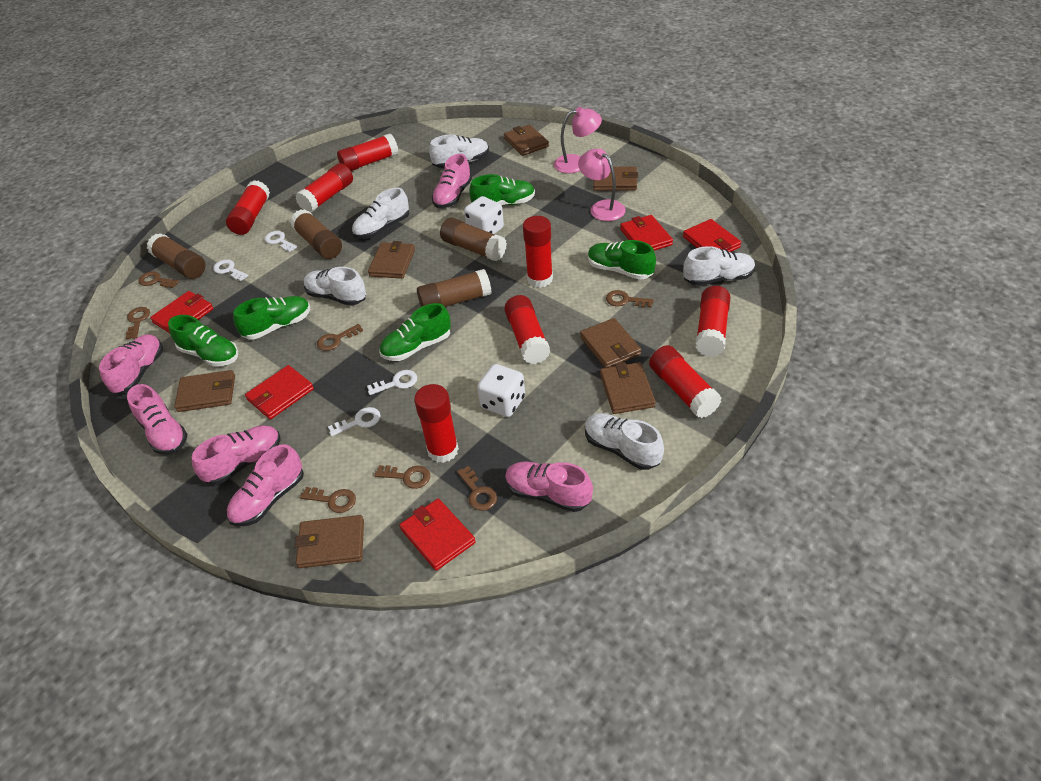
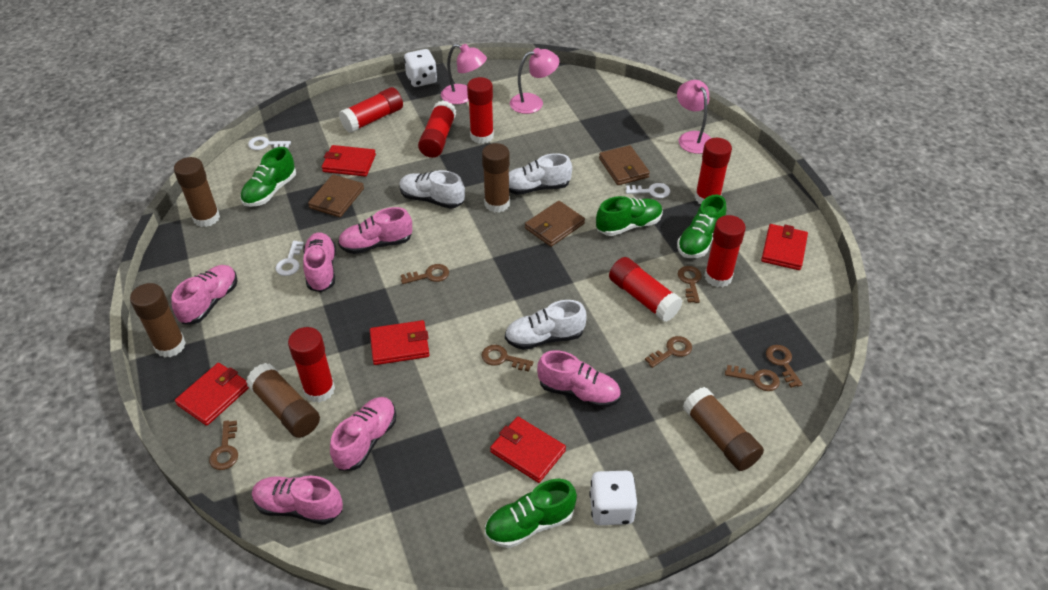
brown glue stick: [147,233,206,279] [290,209,342,259] [417,269,492,307] [440,217,507,261] = 4 -> [130,283,186,358] [174,157,220,227] [246,363,320,438] [482,143,510,213] [683,387,764,471] = 5
brown wallet: [174,370,235,412] [295,515,364,568] [368,241,415,279] [504,124,549,156] [580,318,641,368] [593,166,638,191] [600,362,656,414] = 7 -> [308,175,364,217] [525,201,585,247] [599,145,650,185] = 3
green shoe: [168,315,238,367] [233,296,310,340] [380,303,451,361] [469,174,535,205] [588,240,656,280] = 5 -> [240,147,296,207] [485,479,577,548] [596,196,663,236] [677,195,727,258] = 4
pink lamp: [554,107,602,173] [578,149,626,221] = 2 -> [441,44,487,104] [510,48,559,114] [677,80,711,154] = 3
red glue stick: [226,180,270,235] [295,163,353,213] [337,133,398,171] [414,384,459,463] [504,295,550,364] [523,216,553,288] [649,345,722,418] [695,286,731,357] = 8 -> [288,327,335,403] [339,87,403,133] [418,101,456,158] [467,77,494,144] [609,257,682,322] [695,138,732,204] [704,215,746,287] = 7
white key: [213,259,249,281] [265,231,298,252] [328,407,381,436] [367,370,417,395] = 4 -> [248,136,291,150] [276,241,304,276] [626,183,670,198] = 3
white shoe: [304,267,366,306] [352,188,409,239] [429,134,489,168] [585,413,664,470] [683,246,755,286] = 5 -> [399,170,465,209] [505,300,587,350] [509,153,572,195] = 3

